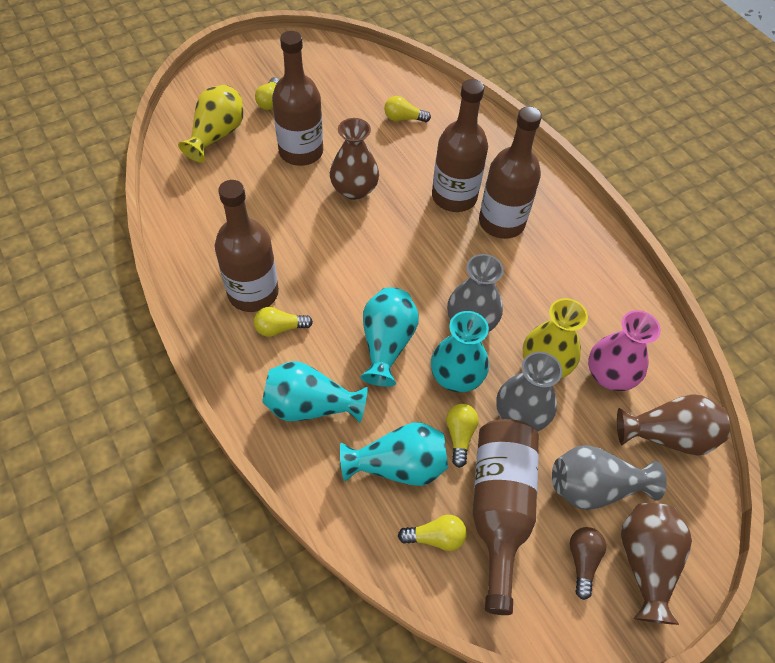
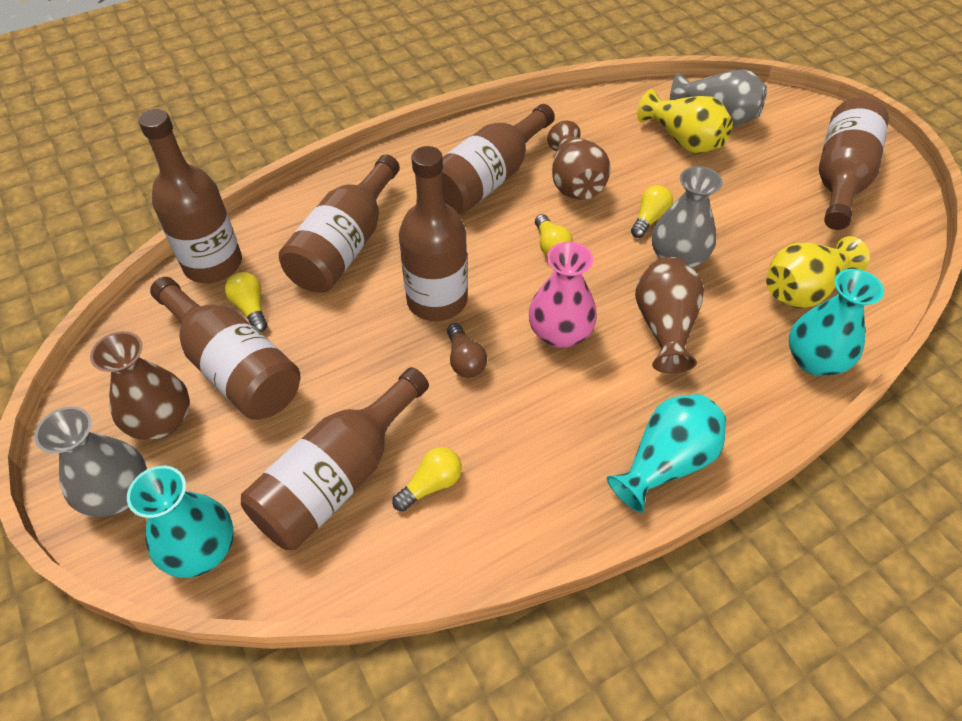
brown bottle: [215,180,279,312] [272,31,323,166] [432,79,488,212] [473,419,539,615] [479,106,542,239] = 5 -> [138,109,242,283] [150,277,300,420] [241,367,429,550] [279,154,400,293] [399,146,468,321] [441,104,555,215] [819,97,889,230] = 7
turquoise vase: [262,361,368,423] [340,422,448,486] [360,287,419,387] [431,311,489,392] = 4 -> [127,466,234,578] [607,394,726,513] [789,269,884,376] = 3
yellow light bulb: [254,307,313,337] [255,77,279,110] [384,96,431,122] [398,515,467,551] [446,404,478,468] = 5 -> [225,272,267,332] [392,447,462,511] [535,214,573,256] [631,185,673,238] = 4

